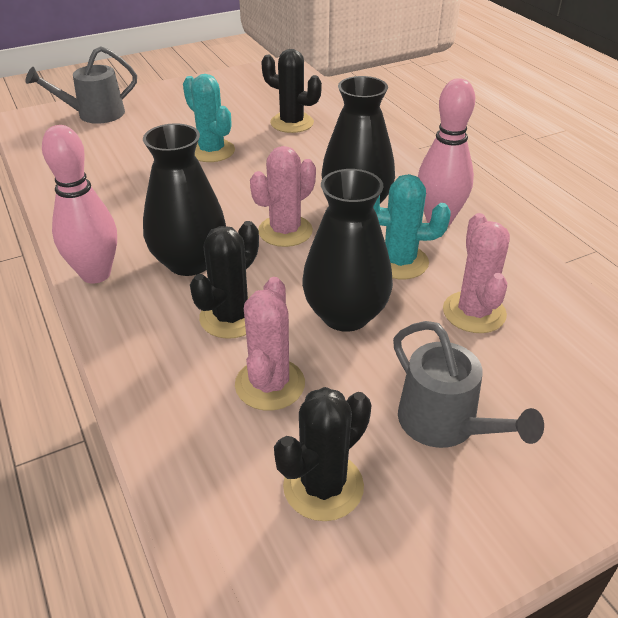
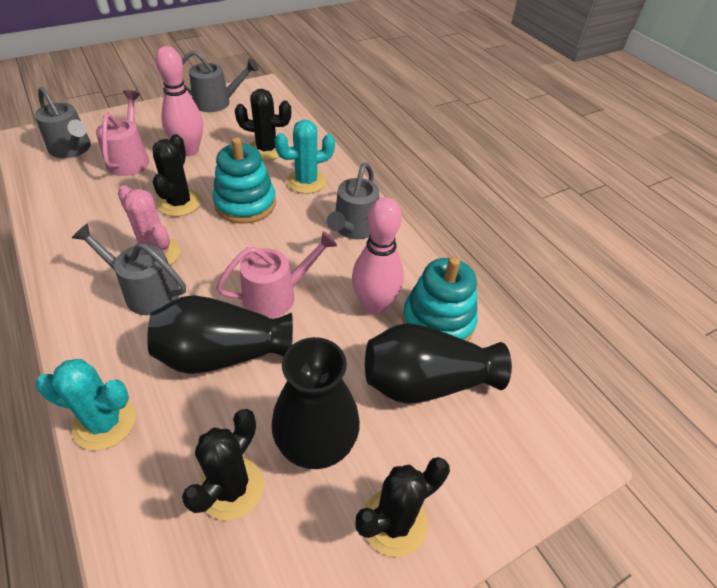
black cactus: [190,221,259,339] [261,49,322,133] [274,387,372,521] = 3 -> [153,134,201,217] [182,409,264,520] [235,89,291,160] [355,457,450,557] = 4
grey watering can: [25,46,137,124] [393,321,544,448] = 2 -> [35,87,91,158] [72,224,186,315] [182,51,259,112] [327,163,379,239] = 4
pink cactus: [235,277,305,411] [250,146,316,247] [443,213,510,333] = 3 -> [118,185,180,265] = 1
pink watering can: none = 0 -> [96,90,149,176] [216,231,337,319] = 2
turquoise stacking toy: none = 0 -> [213,137,276,224] [402,257,478,341] = 2

